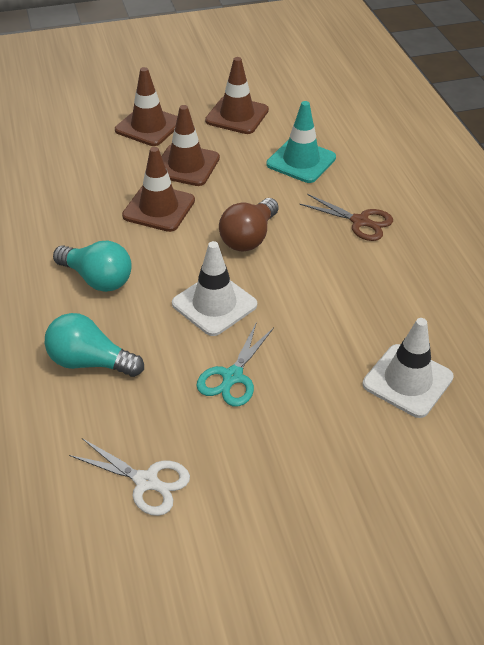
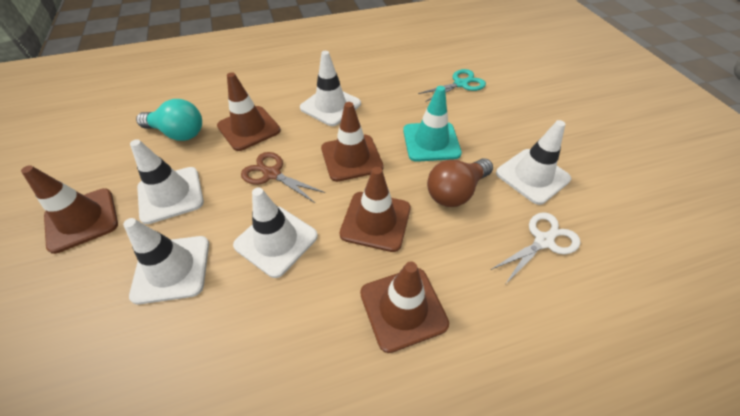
brown traffic cone: [115,67,178,146] [122,147,195,232] [162,105,220,186] [205,57,269,134] = 4 -> [21,165,118,254] [217,72,281,151] [321,102,384,182] [339,167,411,252] [360,261,449,353] = 5
turquoise light bulb: [45,313,144,377] [53,241,132,292] = 2 -> [136,99,202,141] = 1
white traffic cone: [172,241,257,336] [363,318,454,418] = 2 -> [123,218,209,304] [130,139,204,224] [233,187,318,278] [300,51,361,126] [496,120,571,205] = 5

